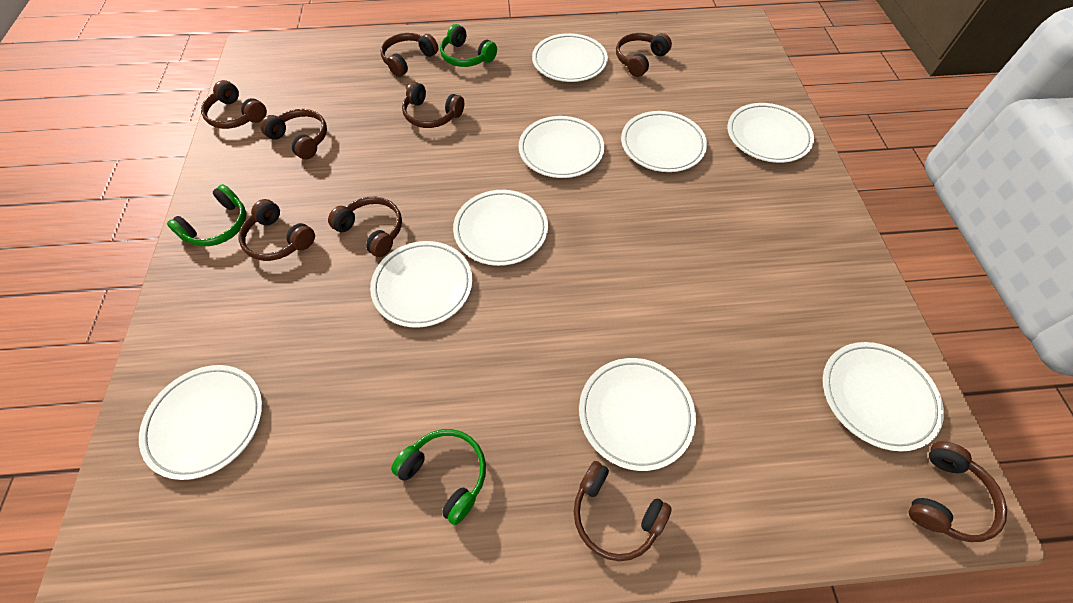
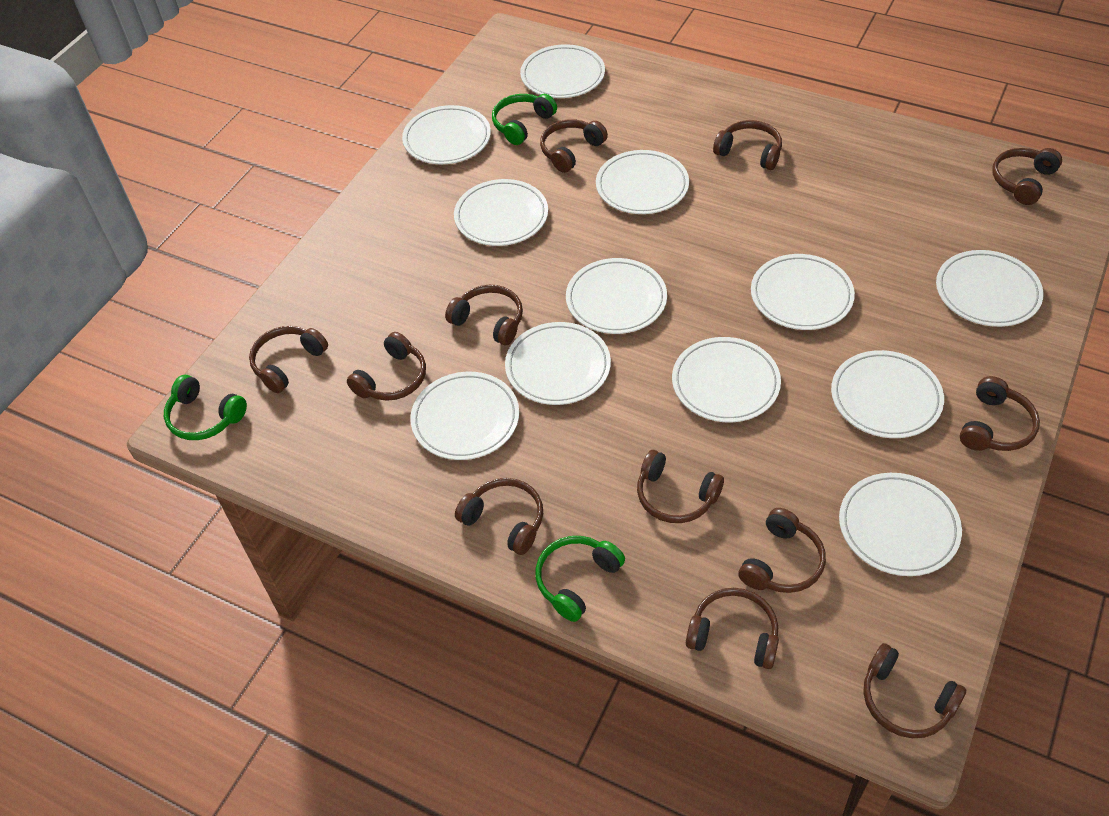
brown headphones: [201,80,267,129] [239,199,315,261] [260,109,327,160] [328,197,402,257] [380,33,438,77] [402,82,464,128] [574,461,672,561] [616,33,672,77] [909,441,1007,542] = 9 -> [249,326,328,393] [347,332,426,401] [445,285,523,345] [455,478,543,555] [540,119,608,173] [637,450,724,523] [686,588,779,669] [713,120,782,170] [738,508,826,593] [863,643,966,738] [960,376,1040,451] [992,148,1062,205] = 12
white plate: [139,365,263,480] [370,241,473,328] [453,190,548,266] [519,116,604,178] [532,33,608,82] [579,358,696,471] [621,111,707,172] [728,103,814,163] [823,342,944,451] = 9 -> [402,105,491,164] [410,372,519,460] [454,179,548,246] [505,322,611,405] [520,44,605,98] [566,258,667,334] [596,150,689,214] [672,337,781,422] [751,254,855,330] [831,350,944,438] [839,473,962,576] [936,250,1044,327] = 12

